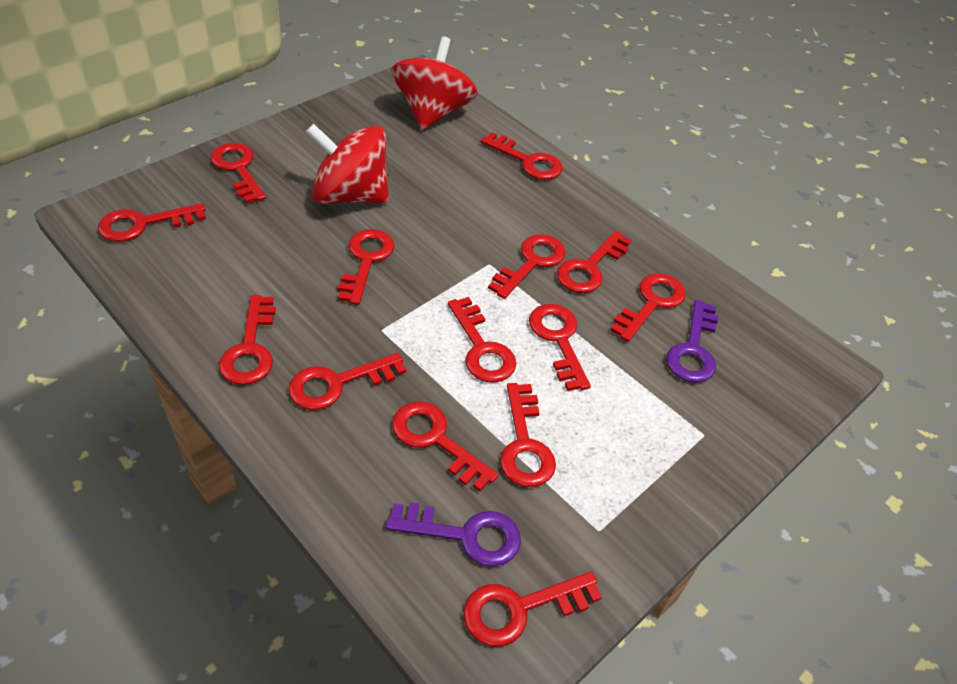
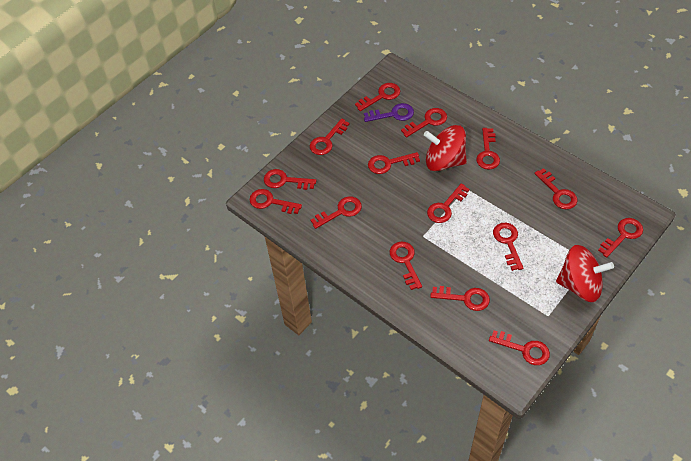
purple key: [385,502,521,567] [666,300,719,383] = 2 -> [364,103,414,122] = 1
red key: [98,203,206,242] [210,143,266,203] [219,295,276,385] [288,353,406,410] [338,229,395,305] [392,402,498,492] [448,297,516,383] [463,571,602,646] [480,132,563,180] [488,234,566,299] [500,383,556,487] [529,304,591,391] [557,231,631,293] [610,273,686,342] = 14 -> [250,189,302,214] [264,169,316,190] [310,118,349,155] [311,196,362,229] [355,83,400,111] [368,152,420,174] [390,242,422,290] [401,108,447,138] [427,183,469,223] [430,286,490,311] [476,128,500,170] [489,330,550,365] [493,223,523,271] [534,168,577,209] [598,218,643,258] = 15

